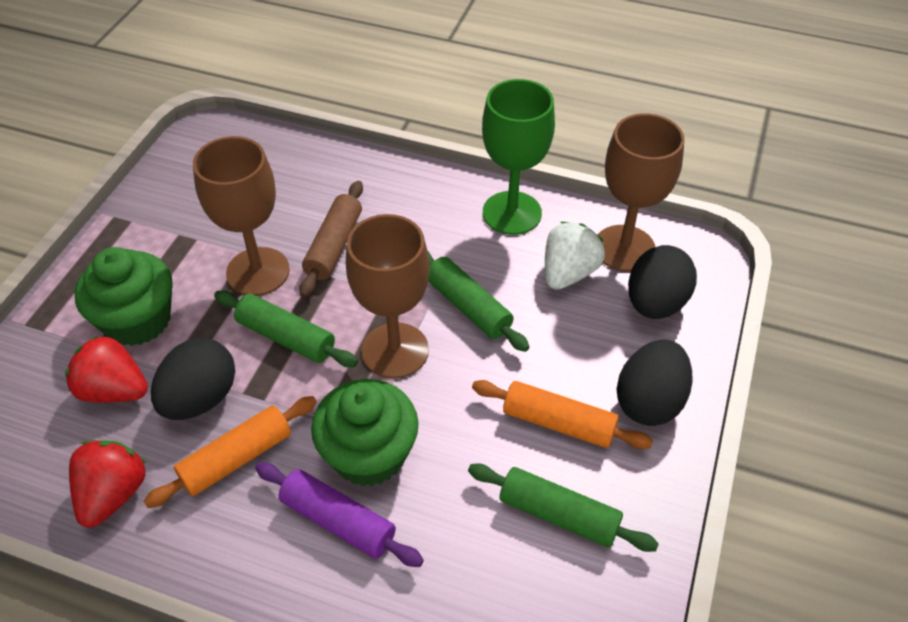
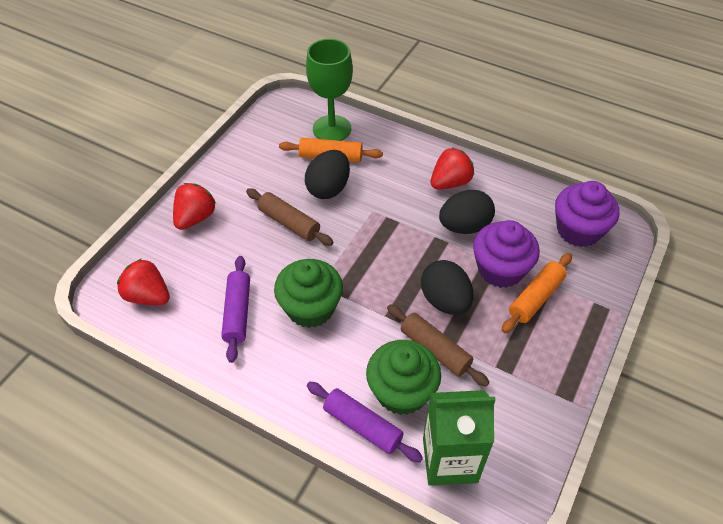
brown goblet: [193,136,290,296] [346,214,430,379] [598,113,685,272] = 3 -> none = 0
brown rolling pin: [299,181,363,298] = 1 -> [246,189,333,246] [387,304,490,386] = 2
green carton: none = 0 -> [423,390,496,486] = 1
green rolling pin: [214,290,358,367] [428,252,530,352] [468,463,659,552] = 3 -> none = 0
purple cupcake: none = 0 -> [473,220,540,288] [555,181,619,247] = 2
purple rolling pin: [255,462,424,567] = 1 -> [221,256,250,363] [307,381,423,462] = 2
red strawberry: [65,335,148,403] [69,440,146,528] = 2 -> [117,258,170,305] [173,183,216,230] [431,147,474,189] = 3
white strawberry: [545,222,605,289] = 1 -> none = 0

